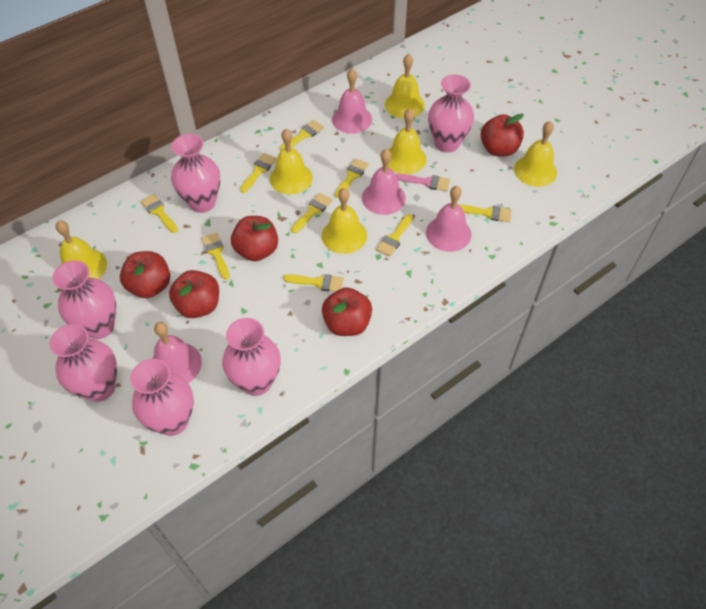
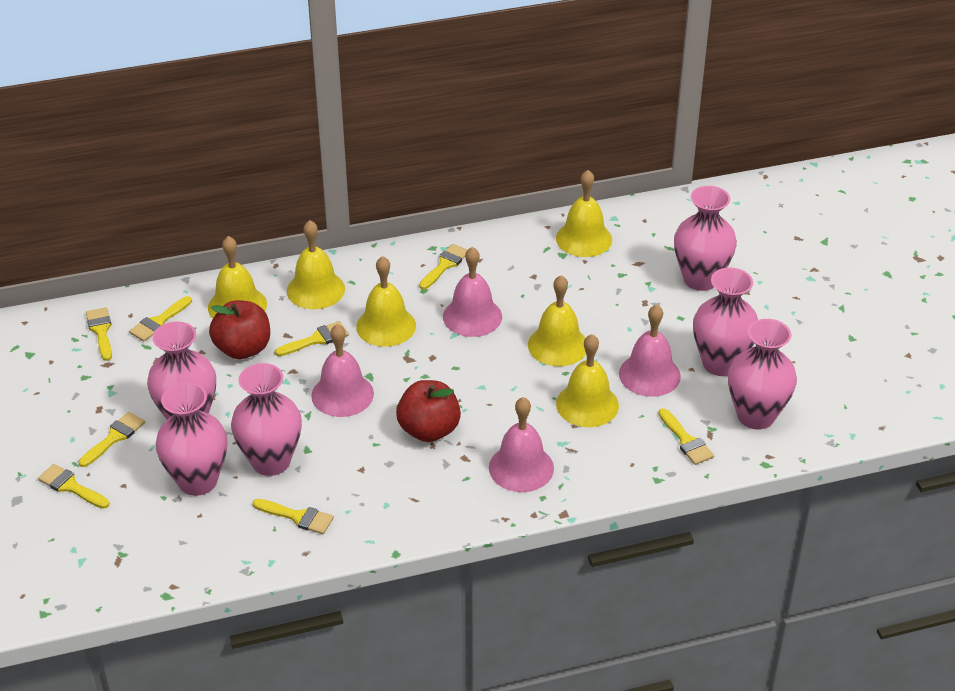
pink brush: [396,174,450,191] = 1 -> none = 0
red apple: [120,251,170,298] [169,270,219,318] [231,216,278,261] [322,288,372,336] [481,114,524,156] = 5 -> [209,300,270,359] [396,380,461,442] = 2
yellow brush: [141,194,178,233] [202,233,230,280] [240,153,276,193] [280,120,324,150] [283,274,344,292] [291,193,333,233] [335,158,369,198] [376,214,413,257] [458,204,512,222] = 9 -> [38,464,109,509] [79,412,145,467] [86,307,112,361] [129,296,192,342] [253,499,334,534] [275,321,349,356] [419,244,467,289] [658,408,714,465] = 8

